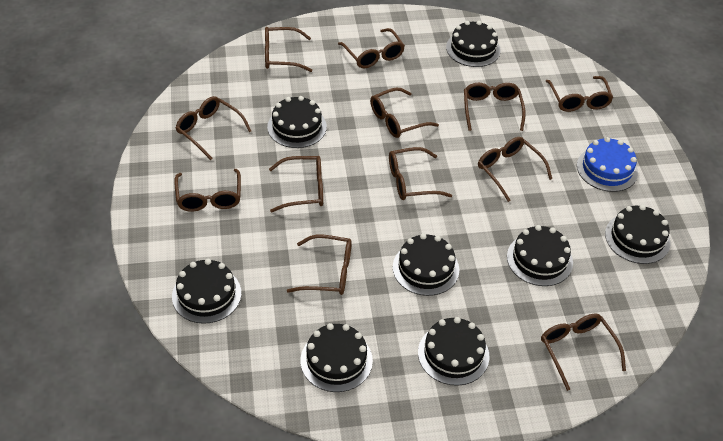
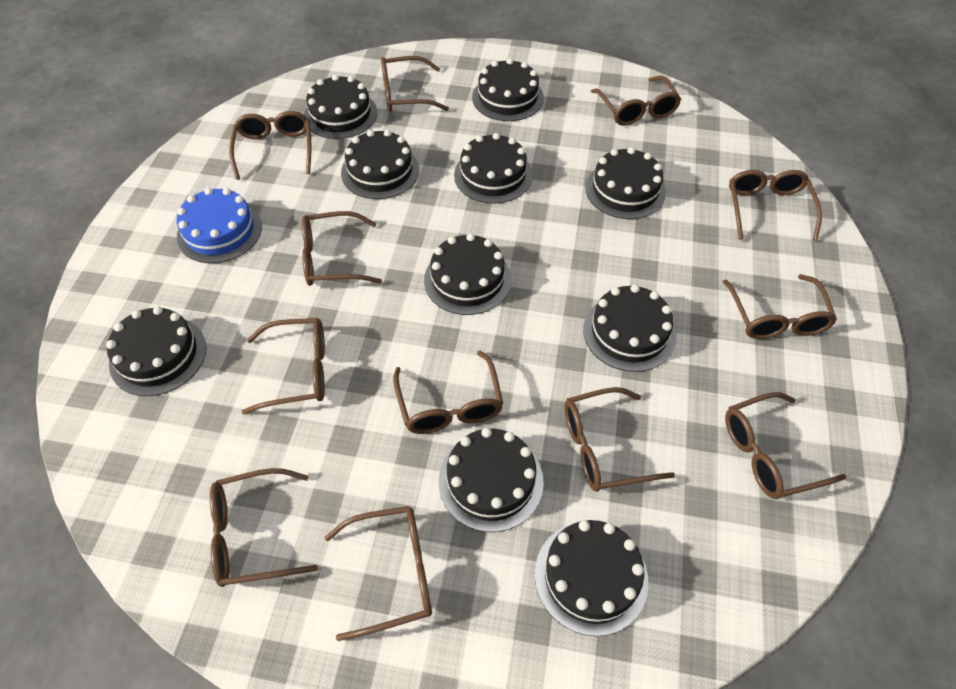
black cake: [172,259,241,324] [267,96,327,148] [300,323,373,392] [393,233,459,296] [418,317,489,386] [446,21,501,67] [507,225,573,286] [605,205,670,264] = 8 -> [106,306,206,396] [304,74,377,139] [341,130,419,199] [424,233,511,315] [439,428,544,532] [454,133,533,204] [472,58,544,121] [535,520,649,636] [583,284,676,372] [585,147,666,219] = 10

